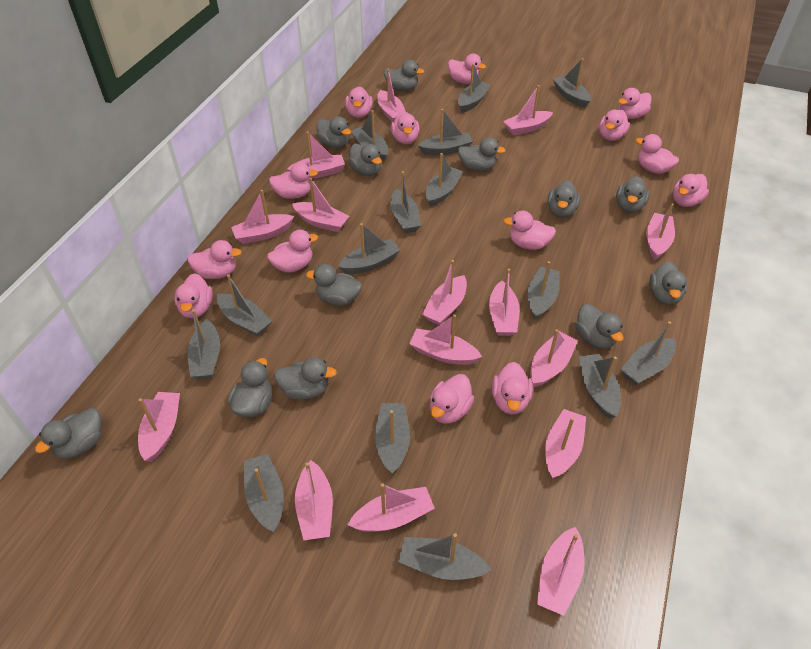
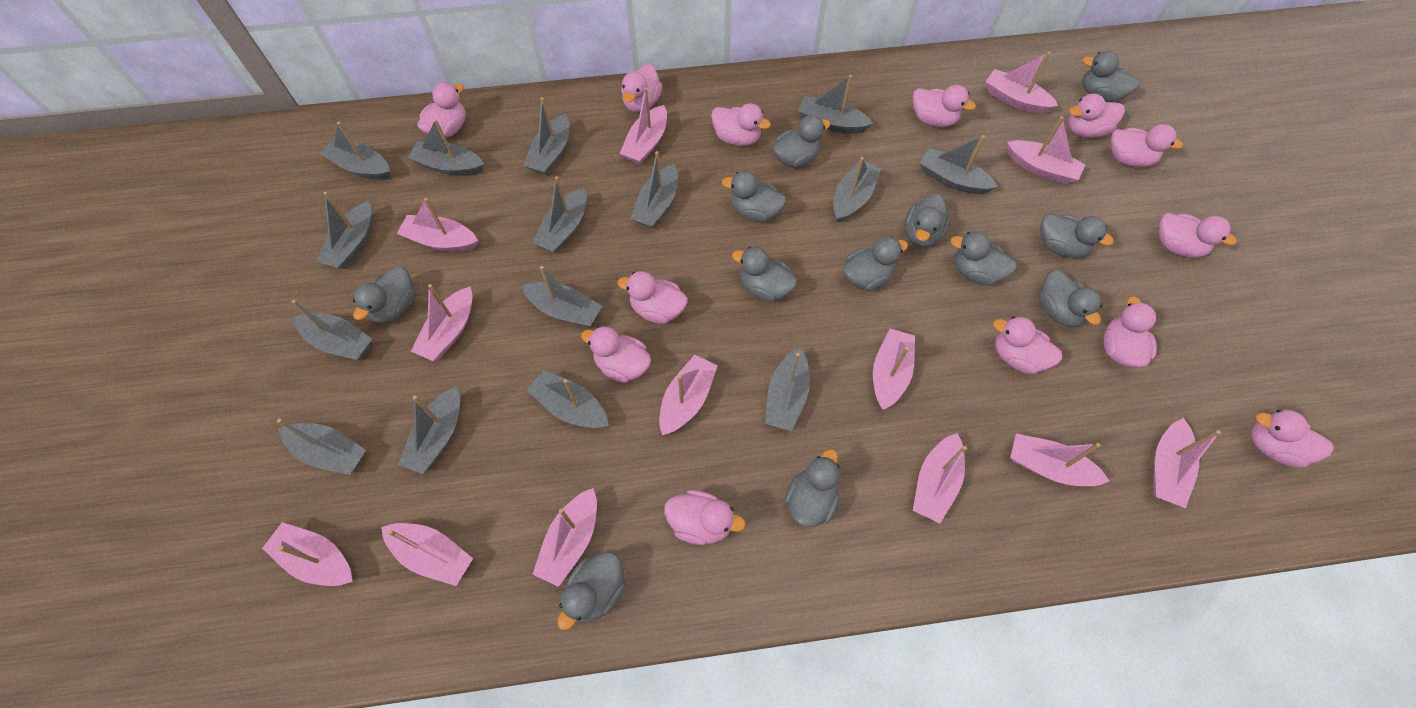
pink boat: [138,392,180,462] [231,190,294,244] [287,131,345,178] [292,178,349,232] [295,460,333,540] [348,483,435,532] [377,69,406,122] [409,314,482,365] [422,260,467,325] [489,269,520,336] [504,85,553,135] [531,329,578,387] [537,527,585,616] [545,409,586,479] [646,203,675,260] = 15 -> [262,522,353,586] [381,523,473,586] [397,198,478,251] [411,284,473,361] [532,488,597,587] [620,87,667,164] [659,355,718,435] [873,329,915,410] [913,433,967,523] [986,52,1058,114] [1007,116,1086,184] [1010,434,1109,486] [1153,418,1221,508] = 13
pink duck: [174,273,213,318] [187,240,242,279] [267,230,318,273] [269,162,318,199] [345,86,373,118] [391,111,420,144] [430,374,474,424] [448,54,486,84] [492,362,533,414] [504,211,556,250] [599,110,630,141] [618,88,652,119] [636,134,679,174] [673,174,709,207] = 14 -> [417,83,466,138] [581,326,651,383] [618,271,688,324] [621,64,663,112] [664,490,746,545] [711,104,771,146] [913,85,976,127] [993,316,1062,374] [1068,94,1125,138] [1104,296,1157,368] [1111,124,1183,167] [1159,213,1237,258] [1250,410,1334,468] = 13

